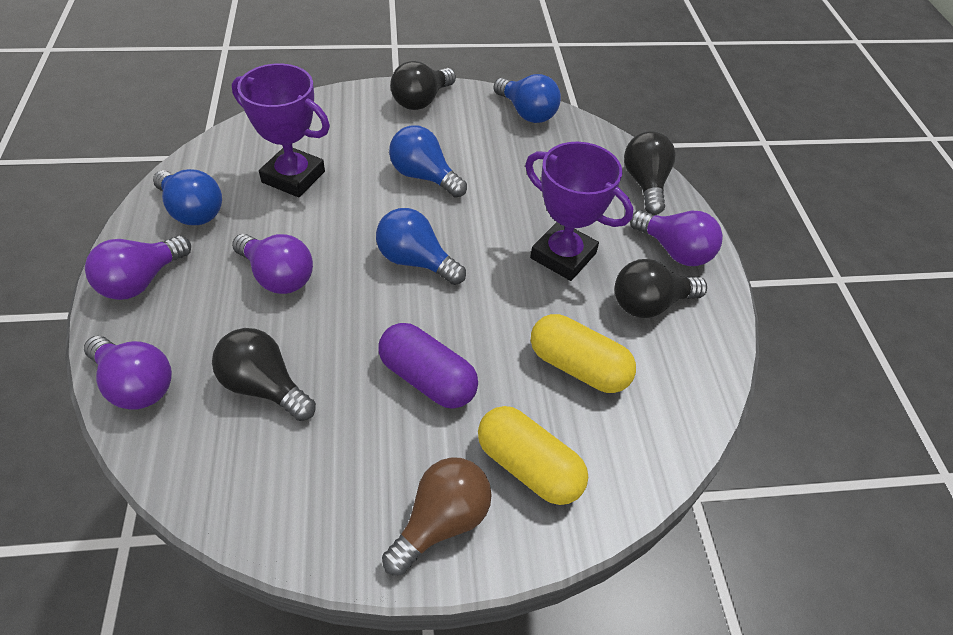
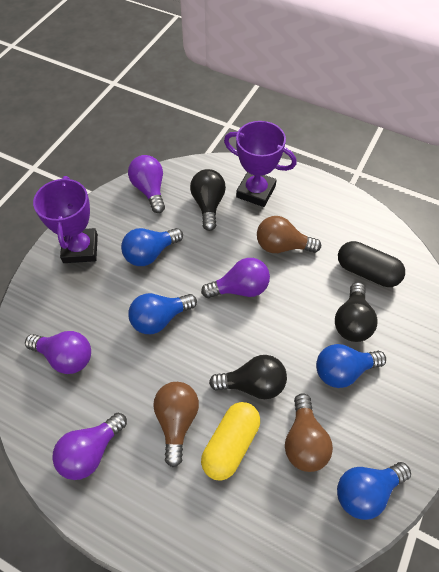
black capsule: none = 0 -> [338,241,405,287] = 1
black light bulb: [212,328,316,421] [390,61,456,110] [615,259,707,318] [624,131,676,215] = 4 -> [190,169,226,231] [209,355,287,399] [335,282,378,342] = 3
brown light bulb: [382,457,492,576] = 1 -> [153,382,199,467] [257,216,321,253] [285,393,333,472] = 3
purple capsule: [378,323,478,409] = 1 -> none = 0
yellow capsule: [478,406,588,505] [531,314,636,393] = 2 -> [201,402,260,481] = 1

